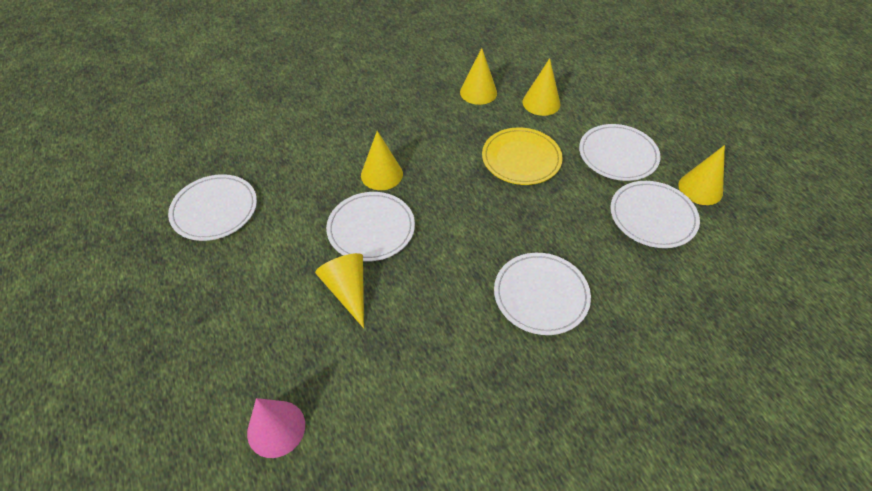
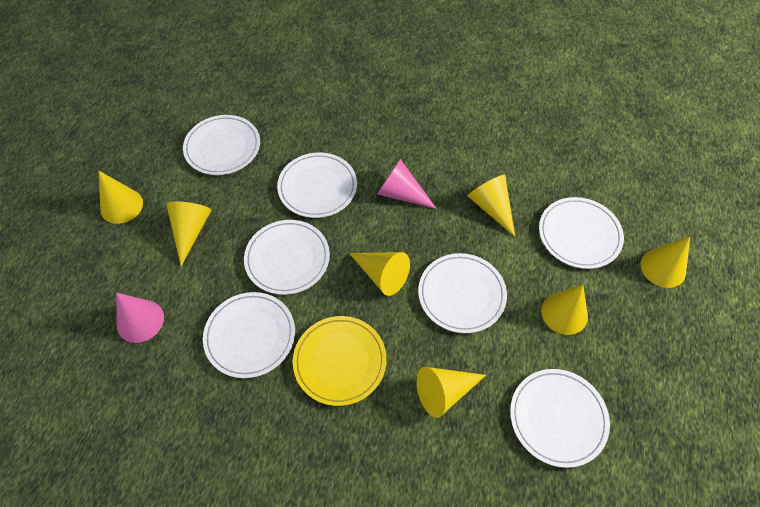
pink cone: [247,398,305,458] = 1 -> [116,293,164,343] [377,159,437,209] = 2
white plate: [168,174,257,241] [326,192,415,262] [494,253,591,335] [579,124,661,181] [610,181,700,248] = 5 -> [183,115,260,175] [203,292,295,378] [244,220,330,295] [277,153,357,218] [418,253,507,333] [510,369,610,468] [539,197,624,269] = 7
yellow cone: [315,253,364,328] [361,131,403,190] [460,48,497,105] [523,58,560,116] [678,145,725,205] = 5 -> [99,171,143,224] [166,201,212,266] [349,252,410,296] [416,367,486,418] [467,174,515,237] [541,284,588,335] [641,236,690,288] = 7

